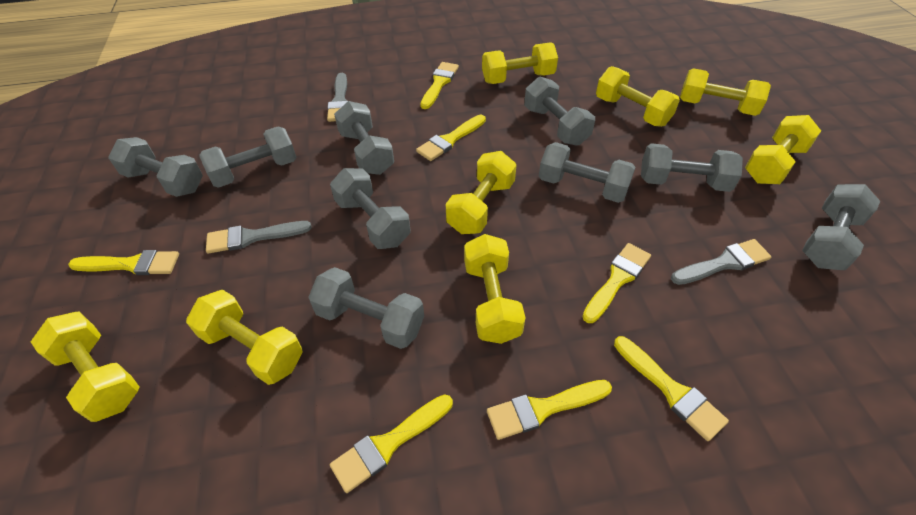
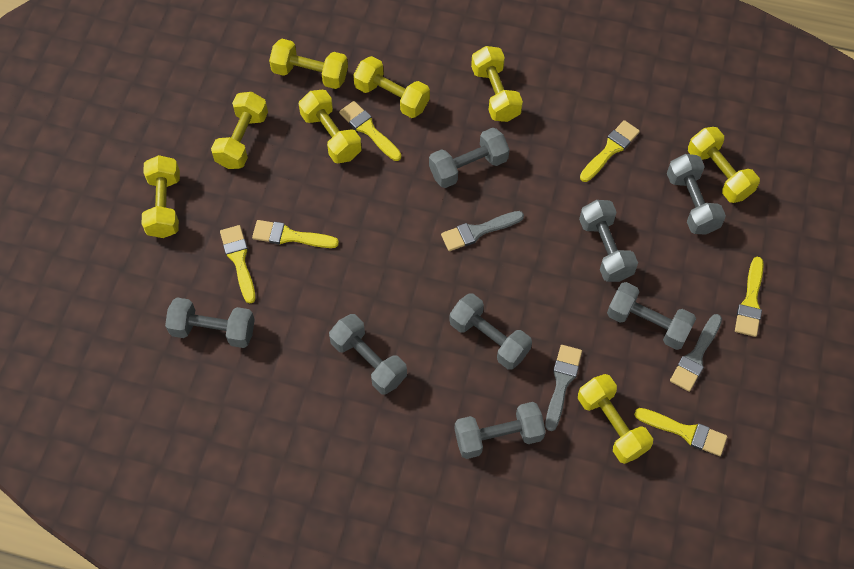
grey dumbbell: [108,137,203,197] [199,126,297,188] [308,267,424,349] [330,168,411,249] [334,101,394,175] [524,77,595,146] [539,142,636,203] [641,143,743,192] [802,184,880,270] = 9 -> [165,298,255,348] [329,314,407,395] [429,128,510,188] [449,293,532,370] [454,402,546,459] [579,200,638,282] [607,282,696,350] [667,154,726,235] = 8
yellow brush: [68,250,179,275] [330,394,453,493] [416,115,486,161] [420,62,459,109] [487,380,612,440] [582,243,651,323] [614,336,729,441] = 7 -> [220,225,256,304] [252,220,339,248] [339,101,401,161] [580,120,640,182] [634,408,727,456] [735,257,764,337] = 6

